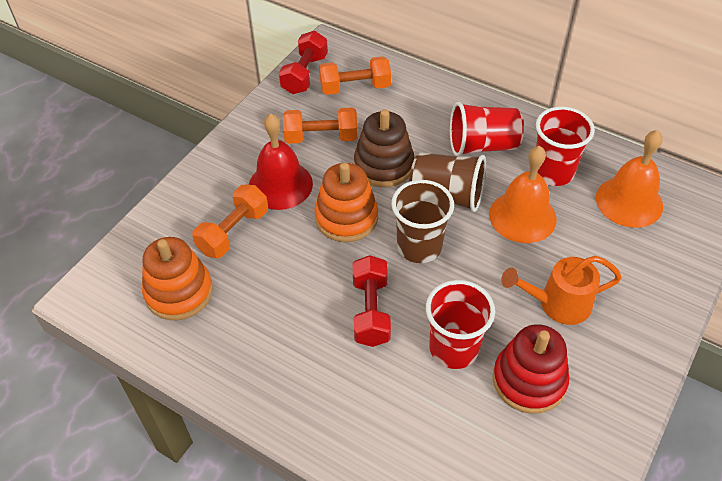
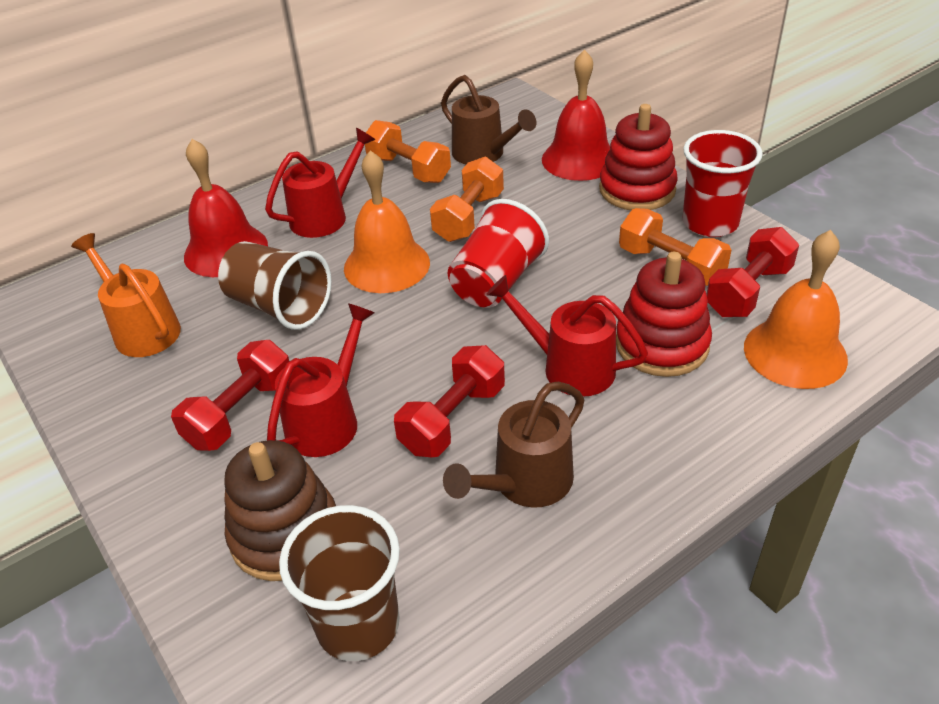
brown watering can: none = 0 -> [441,75,536,164] [443,381,585,508] = 2
orange stacking toy: [142,237,213,320] [314,163,378,242] = 2 -> none = 0
red bell: [249,113,313,210] = 1 -> [184,139,268,277] [542,50,610,181] = 2
red cup: [426,280,495,369] [450,102,524,156] [536,107,595,186] = 3 -> [447,199,549,308] [683,130,763,237] = 2
red dumbbell: [279,31,328,94] [353,255,391,347] = 2 -> [171,340,290,451] [394,345,505,457] [706,227,799,317] = 3
red stacking toy: [493,324,569,414] = 1 -> [599,104,678,210] [616,252,712,377] = 2
red watering can: none = 0 -> [265,128,375,238] [267,303,375,457] [486,275,648,397] = 3

